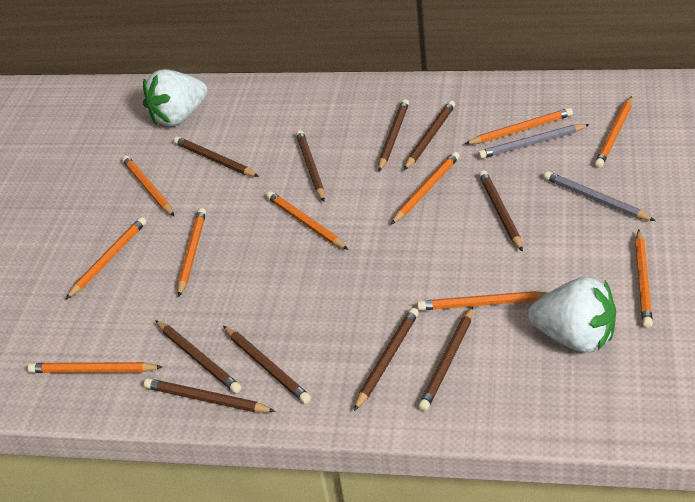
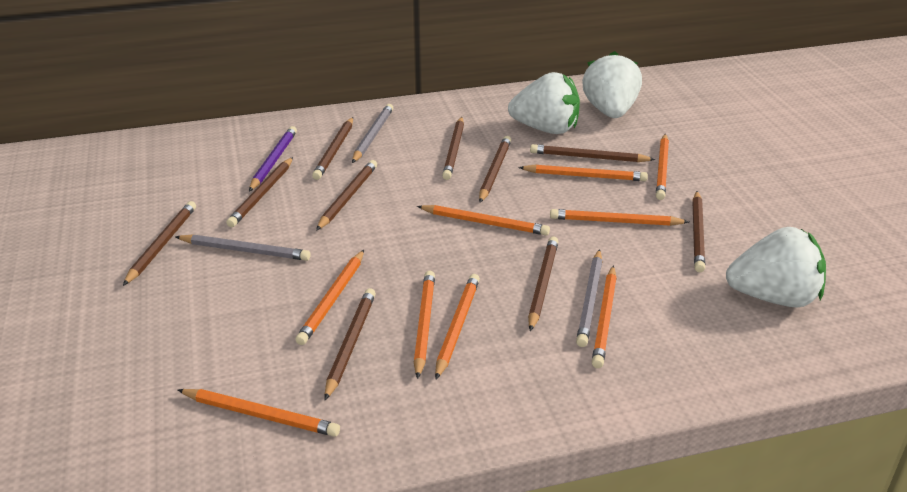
grey pencil: [478,124,590,159] [544,171,655,221] = 2 -> [176,234,311,261] [352,104,393,163] [576,249,602,347] = 3
orange pencil: [28,362,162,373] [66,217,146,299] [122,155,174,216] [178,208,206,297] [266,191,348,250] [391,152,460,224] [417,291,548,310] [465,108,573,144] [595,96,632,168] [635,229,653,328] = 10 -> [178,389,340,437] [295,250,364,345] [414,271,435,379] [417,205,550,236] [435,274,480,379] [518,164,648,181] [550,209,689,226] [592,266,617,368] [656,134,669,200] = 9
purple pencil: none = 0 -> [249,126,297,192] = 1
white strawberry: [143,69,207,126] [528,277,616,352] = 2 -> [508,72,580,134] [582,51,642,118] [726,227,826,307] = 3

